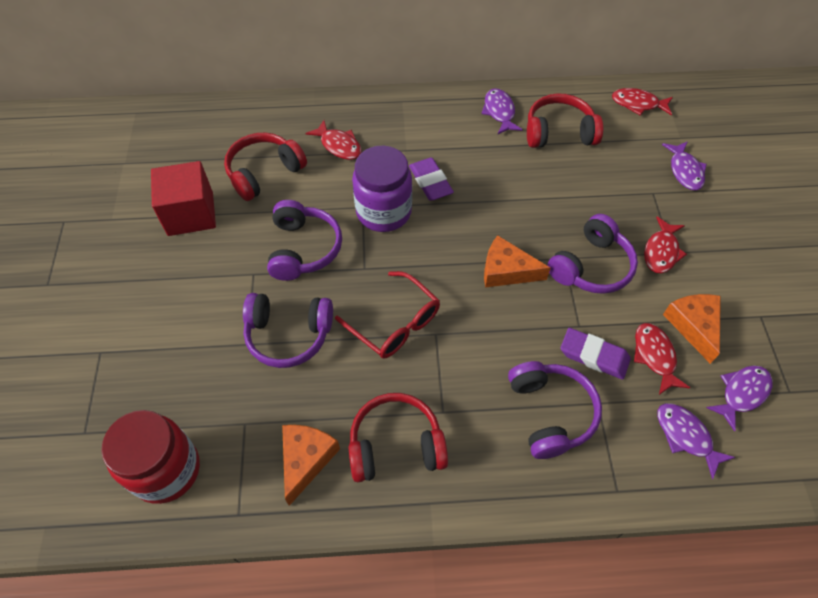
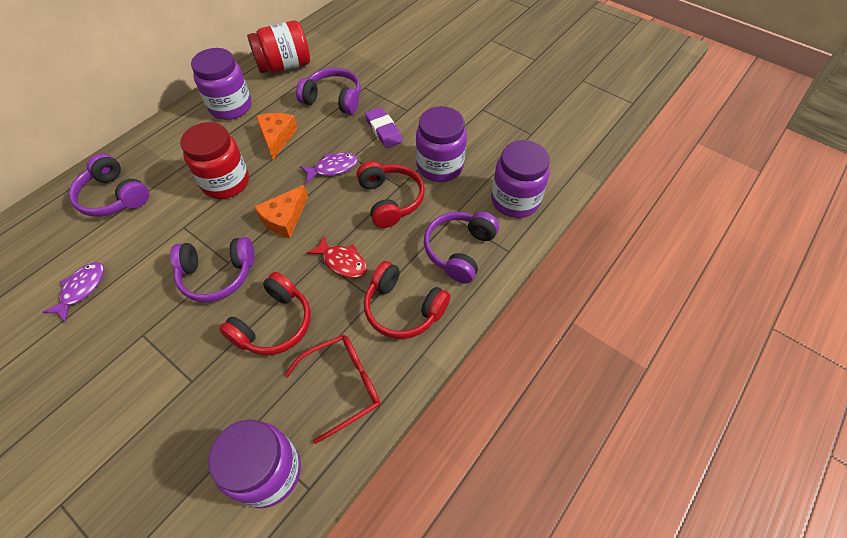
orange cheese: [282,425,340,506] [484,235,551,287] [663,294,721,364] = 3 -> [254,185,308,238] [256,113,298,159] = 2
purple eraser: [409,158,454,201] [561,328,631,380] = 2 -> [365,107,403,148] = 1
purple fish: [481,89,523,134] [657,403,735,479] [662,141,707,190] [706,365,773,432] = 4 -> [42,262,104,322] [300,153,358,183] = 2
purple jar: [352,146,412,232] = 1 -> [191,48,251,120] [208,420,301,508] [416,106,467,182] [491,140,550,218] = 4
red cube: [151,161,216,236] = 1 -> none = 0
red fish: [306,120,362,160] [612,88,673,115] [634,323,690,395] [644,217,687,273] = 4 -> [307,236,367,278] = 1
red jar: [101,410,200,504] = 1 -> [180,122,249,199] [247,20,310,73] = 2

